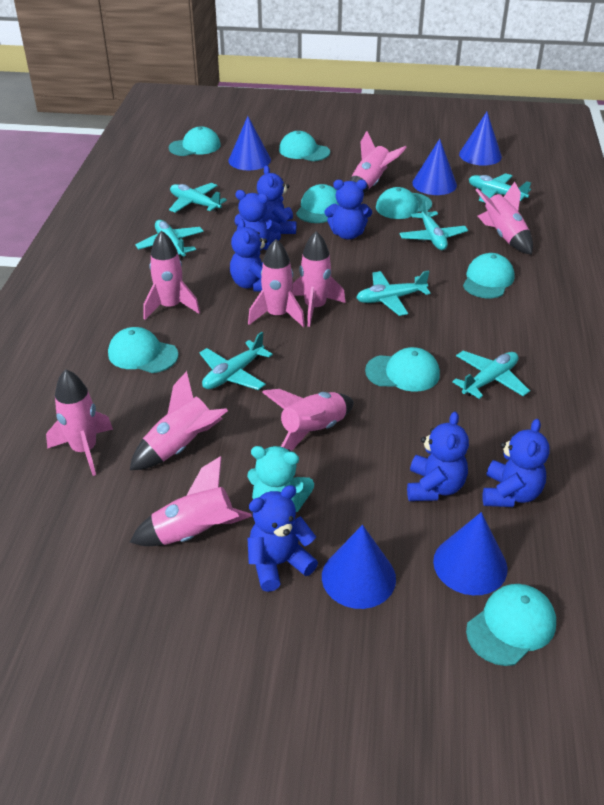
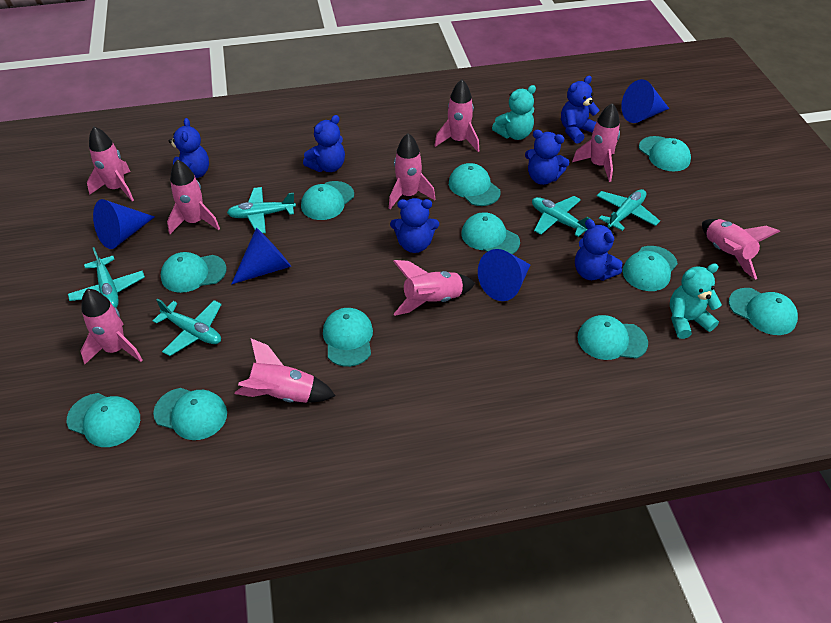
blue cone: [229,116,271,170] [322,525,396,609] [412,139,457,195] [433,512,507,595] [459,112,502,166] = 5 -> [93,199,155,249] [231,228,291,285] [478,249,531,301] [621,79,669,123] = 4
blue teddy bear: [230,219,267,292] [235,190,281,251] [247,485,318,592] [257,165,296,234] [325,180,372,239] [407,411,469,501] [483,419,550,507] = 7 -> [169,118,209,178] [303,115,345,172] [390,198,439,253] [525,130,569,185] [561,76,599,143] [575,219,622,281] = 6
turquoise cap: [108,327,179,373] [169,126,221,156] [279,131,330,161] [296,184,340,223] [365,347,440,392] [376,187,432,219] [463,253,515,298] [466,584,556,666] = 8 -> [67,393,140,447] [153,388,227,440] [161,252,227,293] [301,181,354,220] [323,308,373,367] [449,163,501,206] [461,212,520,254] [577,315,648,360] [623,246,678,291] [639,136,691,171] [729,288,798,335] = 11
turquoise plane: [135,220,204,259] [169,183,227,213] [199,332,273,390] [356,271,431,316] [399,199,468,250] [452,351,530,399] [469,173,531,202] = 7 -> [68,247,145,308] [153,298,222,356] [227,187,296,233] [532,196,592,237] [597,189,660,231] = 5
turquoise teddy bear: [247,446,314,512] = 1 -> [492,85,536,140] [670,263,722,339] = 2

